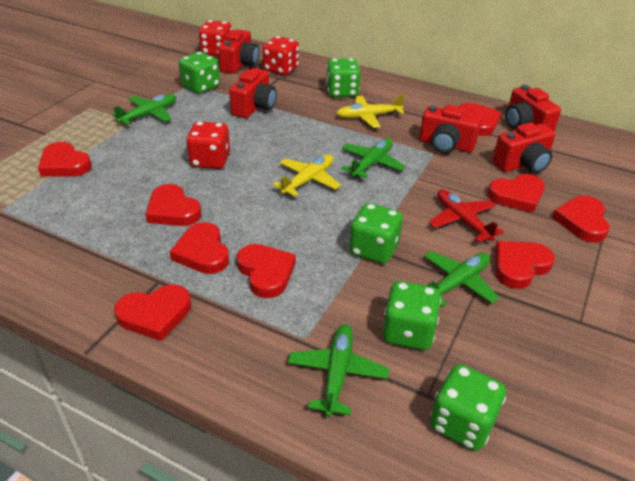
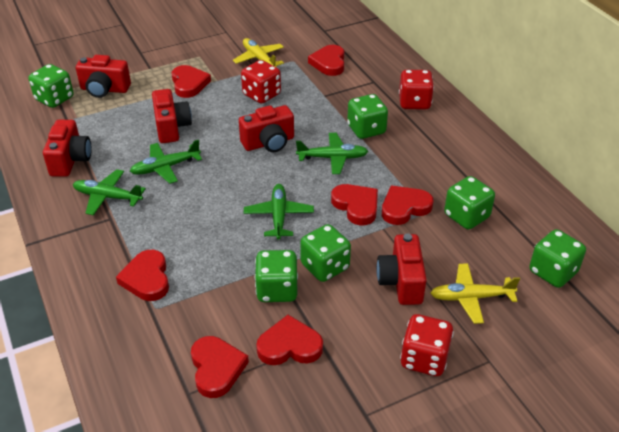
green dice: [179,52,220,94] [326,58,361,98] [349,203,403,264] [383,281,441,350] [430,364,506,451] = 5 -> [28,64,74,108] [255,250,298,302] [300,224,351,282] [347,94,388,139] [444,176,495,229] [529,229,586,288] = 6
red heart: [38,142,92,177] [114,285,191,341] [146,184,201,226] [170,222,229,274] [236,244,296,298] [459,103,501,136] [488,174,545,213] [495,241,554,289] [552,196,610,242] = 9 -> [116,250,169,301] [171,65,211,98] [191,336,249,398] [256,315,323,365] [308,45,344,76] [331,184,378,225] [382,186,434,225] = 7
red plane: [429,189,504,242] = 1 -> none = 0

